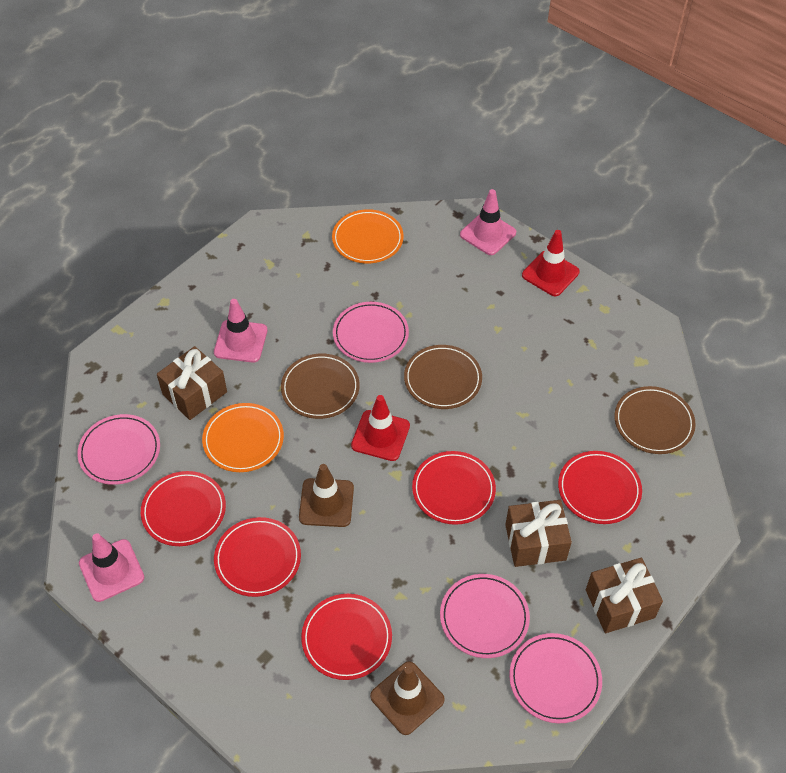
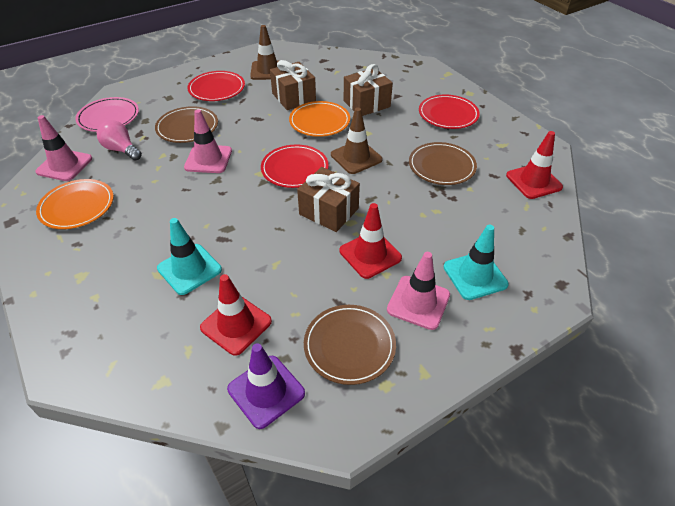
pink light bulb: none = 0 -> [97,120,142,161] = 1
pink plate: [77,414,160,485] [333,302,409,363] [440,574,530,658] [509,633,602,723] = 4 -> [75,97,139,132] = 1
purple traffic cone: none = 0 -> [227,343,305,429] = 1
red plate: [141,471,226,546] [214,517,301,597] [301,594,392,680] [412,451,496,525] [558,451,642,524] = 5 -> [187,71,245,101] [261,144,329,188] [419,95,480,129] = 3
red traffic cone: [351,395,410,461] [522,230,580,296] = 2 -> [200,274,272,356] [339,203,402,279] [506,131,563,199] = 3
turquoise traffic cone: none = 0 -> [157,218,222,295] [444,225,509,300] = 2

